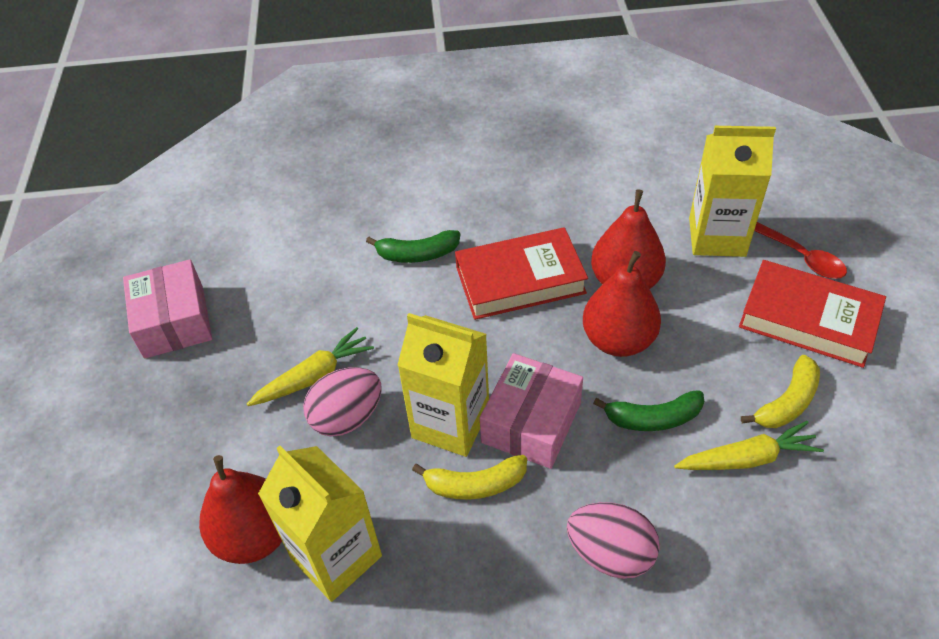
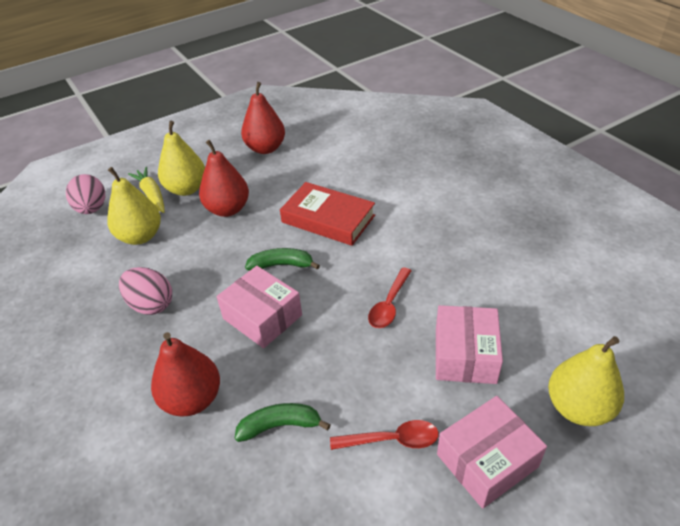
pink box: [123,259,212,359] [480,353,583,469] = 2 -> [217,266,302,348] [436,305,503,384] [437,396,547,509] = 3
red book: [455,227,588,320] [739,260,886,368] = 2 -> [280,182,375,246] = 1
red spoon: [754,222,847,279] = 1 -> [330,420,439,450] [368,267,412,328] = 2
yellow banana: [412,455,527,500] [741,355,820,428] = 2 -> none = 0
yellow carrot: [247,327,374,406] [674,421,824,470] = 2 -> [128,167,165,213] = 1
yellow carton: [258,446,382,602] [397,313,489,457] [689,126,776,257] = 3 -> none = 0
yellow pear: none = 0 -> [107,167,161,245] [158,121,205,196] [548,336,624,426] = 3

